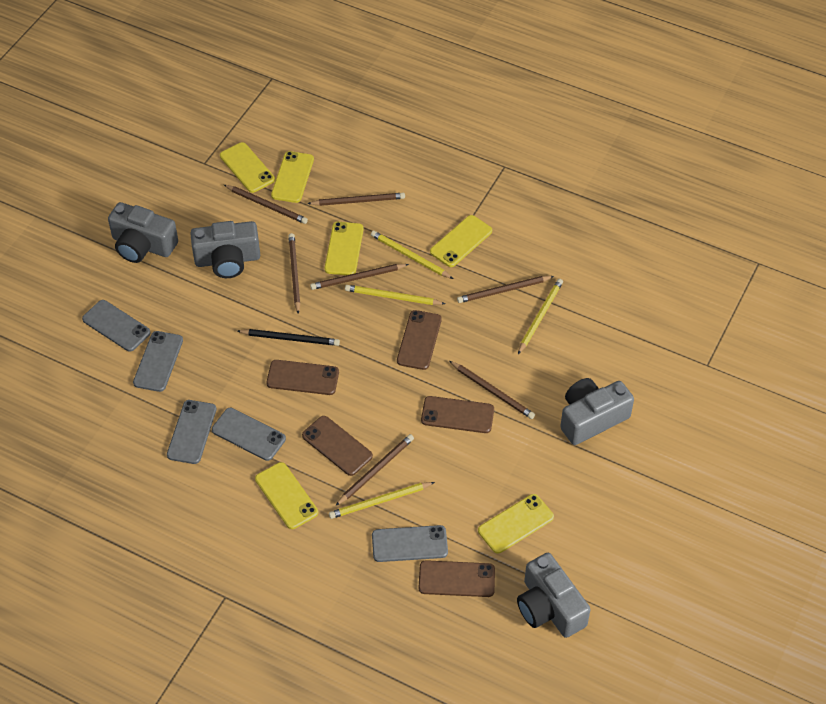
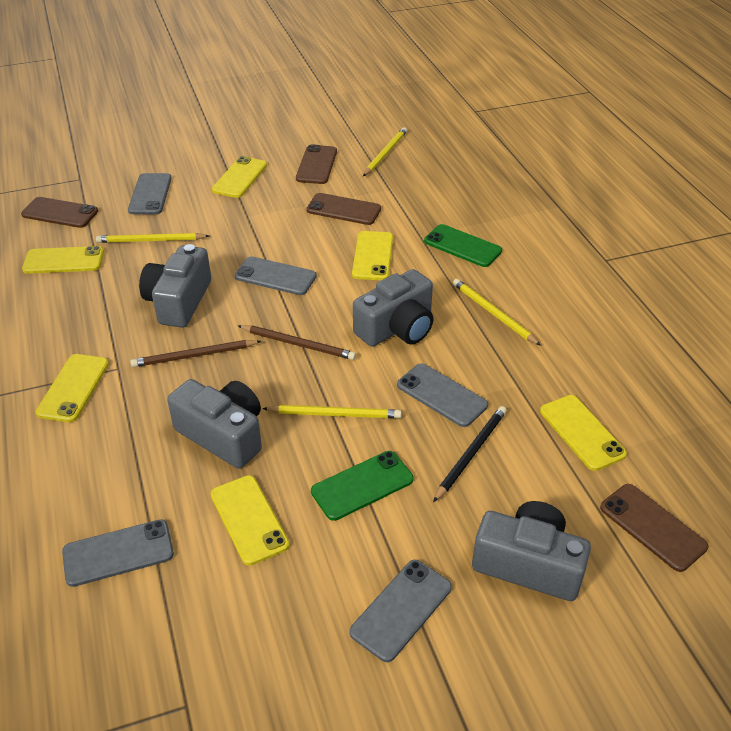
brown pencil: [224,185,308,224] [288,233,300,314] [307,193,405,206] [310,264,409,290] [335,434,414,506] [449,361,535,419] [457,276,554,303] = 7 -> [130,340,261,367] [238,325,356,360] = 2
brown phone: [266,360,339,395] [302,416,373,476] [397,310,442,370] [418,560,495,597] [421,396,494,433] = 5 -> [21,197,98,228] [296,144,337,184] [306,193,381,225] [600,484,708,572] = 4
green phone: none = 0 -> [311,451,414,521] [424,224,502,267] = 2

